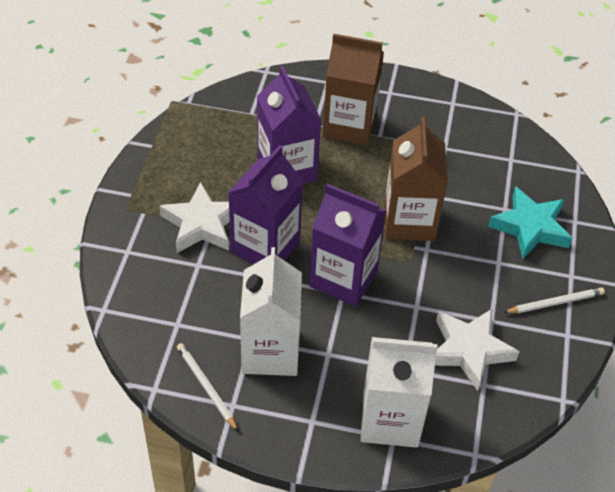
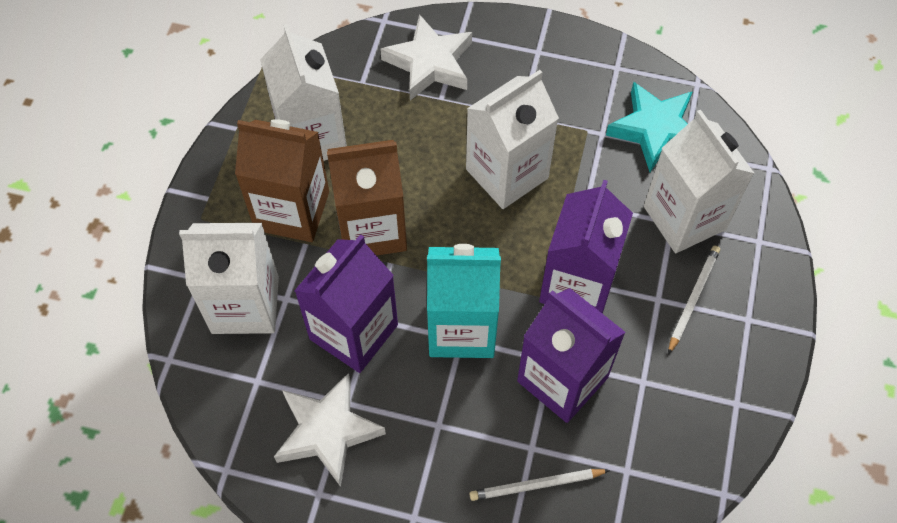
turquoise carton: none = 0 -> [427,244,501,358] = 1
white carton: [240,247,302,376] [361,337,437,448] = 2 -> [179,223,279,334] [260,24,347,161] [466,70,559,209] [644,110,754,253] = 4

